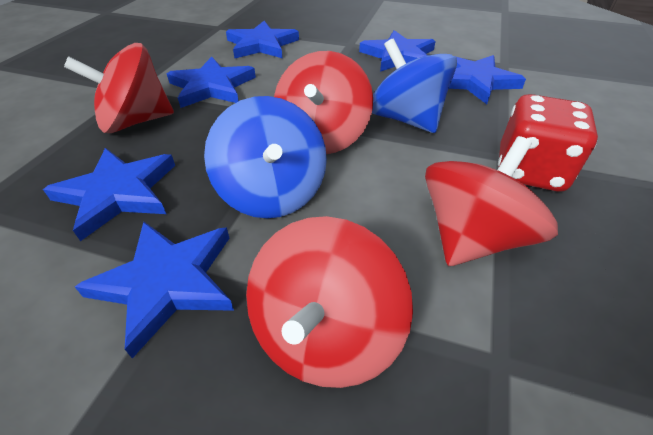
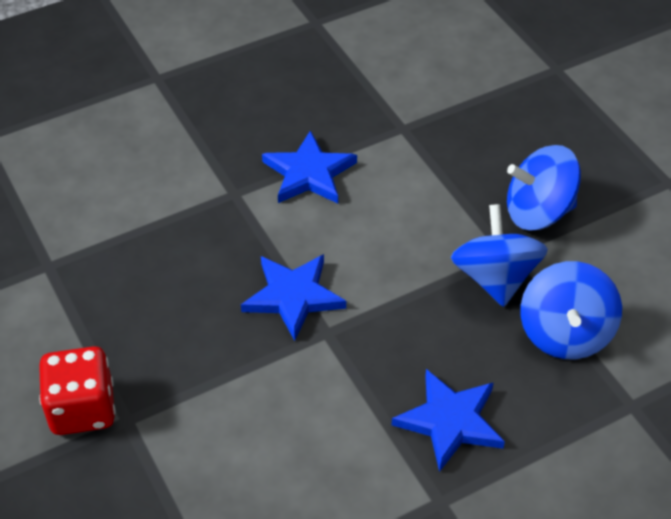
blue spinning top: [204,96,327,218] [372,39,457,133] = 2 -> [451,204,548,307] [507,145,581,230] [520,261,622,359] = 3
blue star: [43,148,175,241] [75,222,234,358] [167,57,256,108] [226,21,299,59] [359,30,436,72] [449,55,526,104] = 6 -> [241,254,346,341] [262,130,357,204] [392,369,505,472] = 3
red spinning top: [64,43,174,133] [246,216,413,388] [274,51,373,154] [425,136,558,266] = 4 -> none = 0

